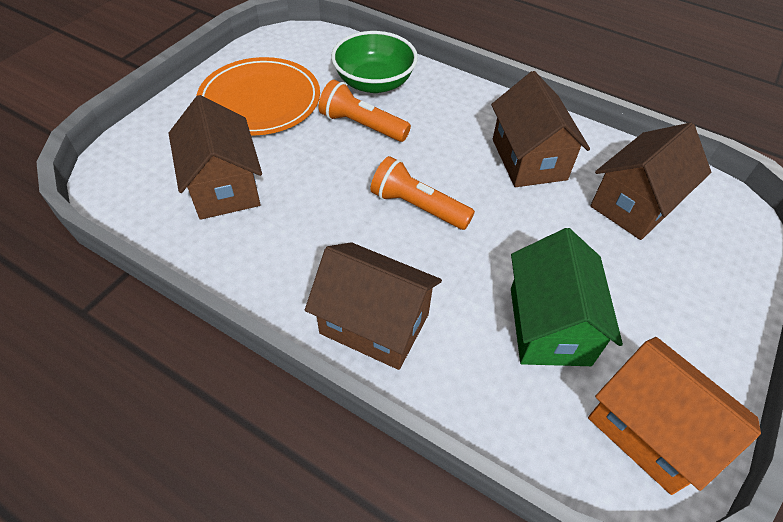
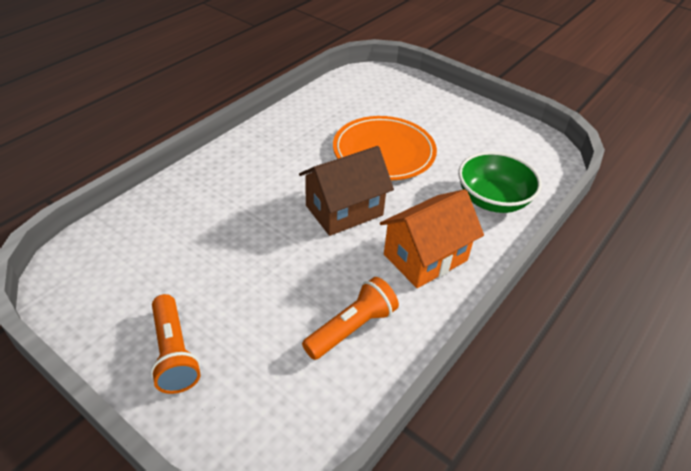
brown house: [169,95,262,220] [305,242,442,370] [491,71,590,187] [590,122,711,240] = 4 -> [299,146,394,236] = 1
green house: [511,228,623,366] = 1 -> none = 0

